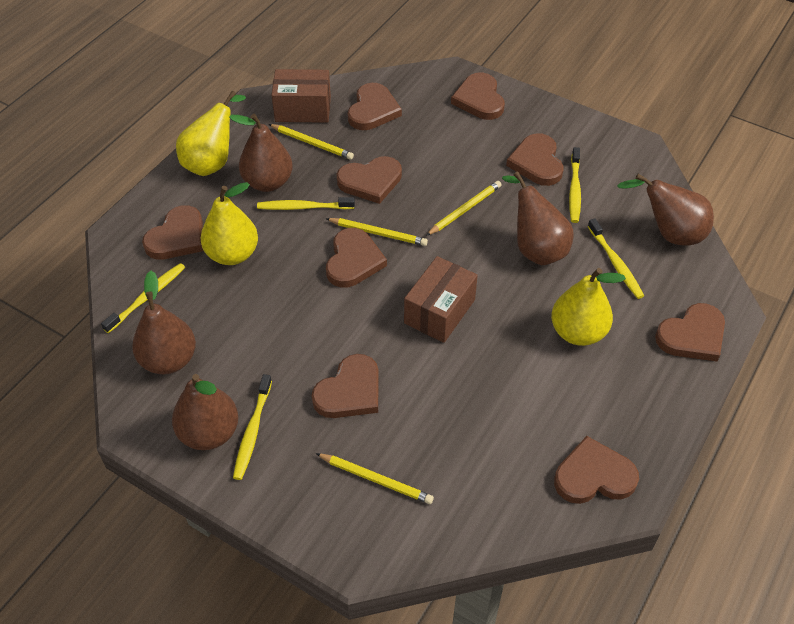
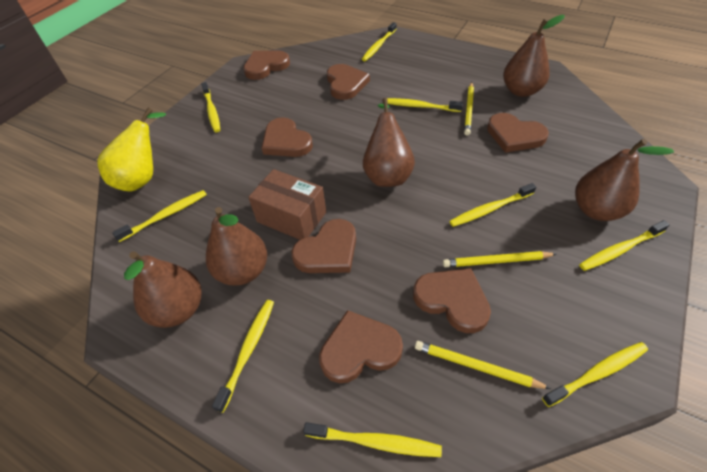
brown box: [271,69,331,123] [404,256,478,343] = 2 -> [248,169,326,240] = 1
brown heart: [142,205,203,260] [312,354,379,418] [326,228,387,288] [337,156,402,204] [348,83,402,130] [451,73,505,120] [506,133,563,186] [554,436,639,504] [655,303,725,361] = 9 -> [243,51,290,80] [262,117,313,157] [292,219,356,273] [319,310,403,383] [327,64,370,100] [413,268,491,333] [487,113,549,153] = 7
yellow pear: [176,91,246,176] [200,182,258,265] [551,268,626,346] = 3 -> [97,107,166,192] = 1
yellow pencil: [269,124,354,160] [316,453,434,504] [326,218,428,246] [426,181,502,236] = 4 -> [415,341,551,389] [443,251,556,267] [464,82,474,135] = 3
yellow toothbrush: [101,263,185,333] [233,374,272,480] [257,197,355,210] [569,147,581,223] [588,218,644,299] = 5 -> [112,190,207,242] [201,82,220,132] [212,300,274,413] [303,422,442,457] [362,22,397,61] [387,98,463,112] [449,183,536,227] [542,342,648,407] [579,220,670,271] = 9

